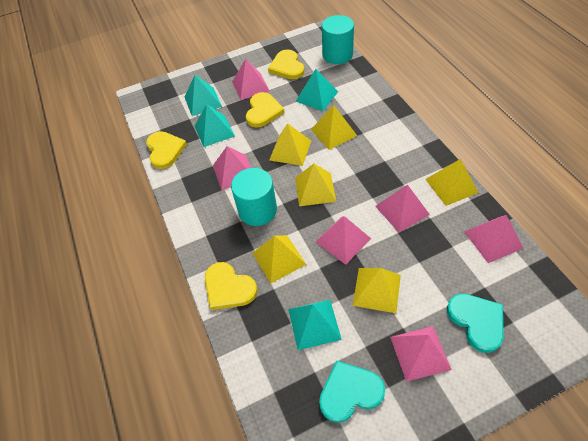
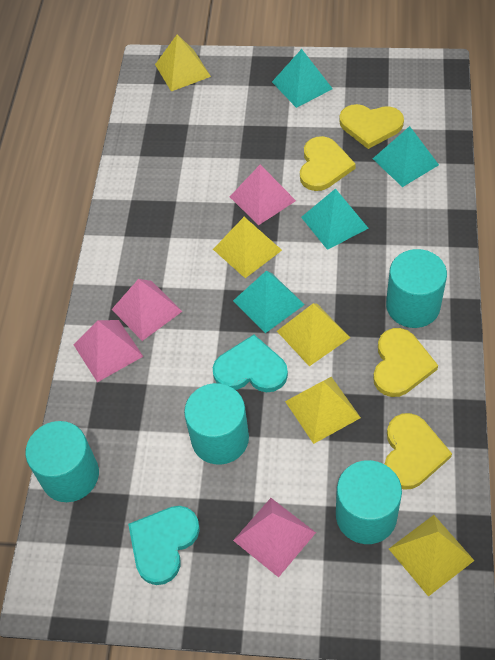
pink pyramid: [213,146,251,190] [232,59,270,100] [316,216,371,265] [375,184,430,232] [390,326,452,382] [464,215,523,263] = 6 -> [74,320,144,382] [112,279,183,341] [230,165,296,225] [233,498,316,577] = 4
turquoise cylinder: [231,168,277,226] [322,15,354,64] = 2 -> [25,421,99,502] [184,383,249,465] [336,460,402,544] [386,249,447,328] = 4
yellow pyramid: [252,235,306,283] [269,123,311,166] [295,164,336,206] [311,105,357,150] [353,268,401,313] [425,159,479,206] = 6 -> [155,34,211,92] [213,217,282,278] [277,303,350,366] [285,377,361,444] [389,515,475,597] = 5

